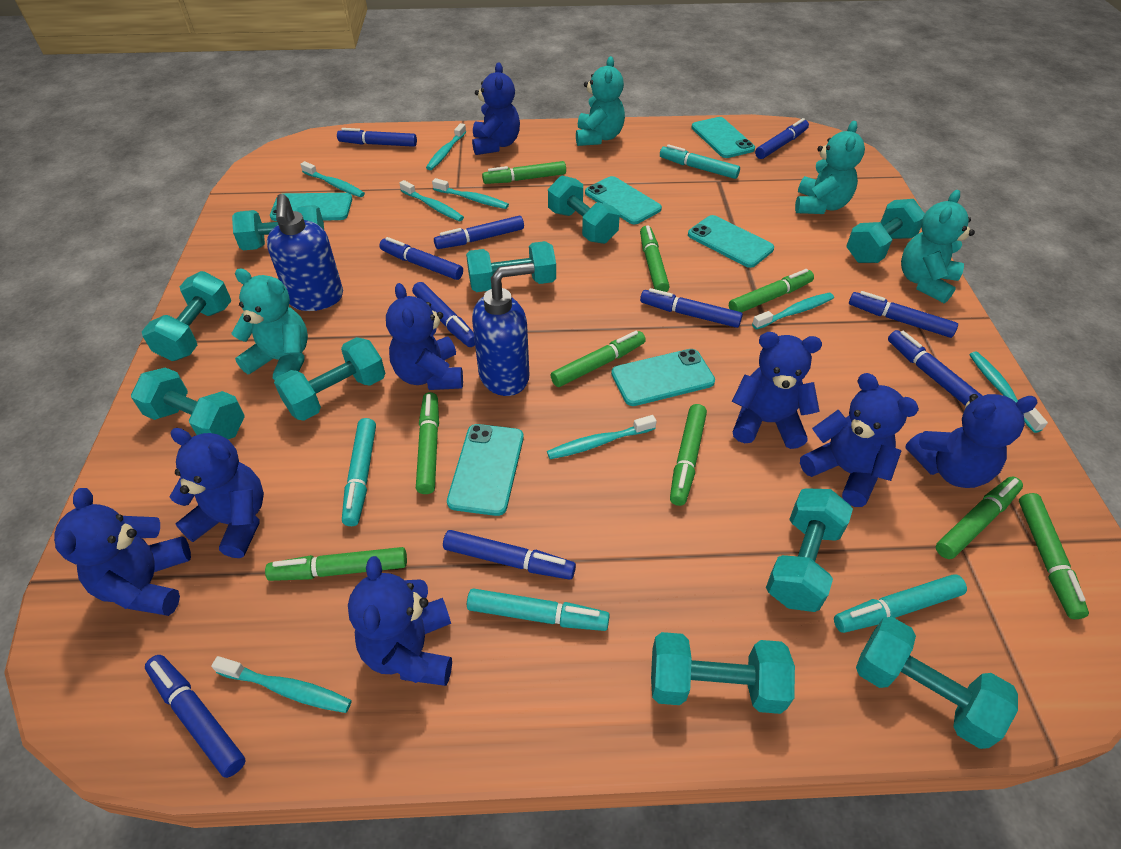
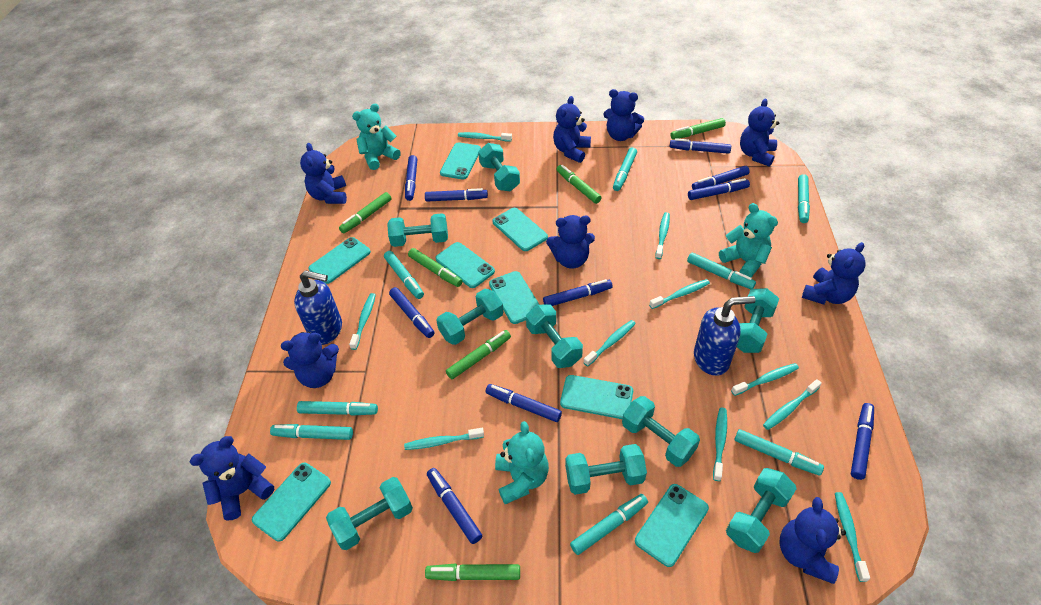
blue teddy bear: [54,488,191,616] [170,428,264,558] [348,556,452,686] [386,283,463,390] [472,62,520,155] [732,332,822,449] [800,373,919,507] [905,394,1038,488] = 8 -> [190,436,274,521] [281,332,339,388] [300,143,347,204] [546,215,595,269] [553,96,591,163] [603,89,644,141] [740,99,779,167] [779,497,846,584] [802,242,866,304] = 9
green marker: [265,547,407,581] [416,392,439,494] [482,161,566,184] [551,331,646,387] [640,225,670,292] [670,404,707,506] [729,269,814,312] [936,476,1023,559] [1019,493,1089,619] = 9 -> [339,192,391,233] [408,248,462,287] [425,564,520,581] [446,330,511,379] [556,165,602,204] [670,118,726,140] = 6
turquoise dumbbell: [131,367,245,439] [142,271,231,361] [232,205,324,250] [274,337,385,421] [466,241,556,292] [548,175,620,244] [651,632,795,714] [766,488,853,612] [846,199,925,263] [856,617,1018,749] = 10 -> [326,477,413,550] [387,213,448,247] [436,289,503,345] [478,143,520,191] [526,304,583,368] [565,444,647,495] [622,396,700,467] [726,468,797,553] [737,288,779,353] = 9
turquoise marker: [342,418,376,526] [467,589,610,631] [660,144,740,179] [834,574,967,633] = 4 -> [270,424,353,440] [297,401,378,416] [384,251,424,299] [570,494,648,555] [613,147,637,191] [687,253,756,289] [735,429,824,476] [798,174,810,223] = 8
turquoise phone: [270,193,352,221] [447,424,524,516] [585,176,662,224] [611,349,715,406] [688,215,774,268] [692,117,755,158] = 6 -> [252,463,331,542] [309,237,371,284] [435,242,495,288] [440,142,481,179] [489,271,540,324] [492,208,548,251] [560,375,633,419] [635,484,709,567] = 8
turquoise teddy bear: [231,269,308,380] [576,56,625,146] [795,121,865,214] [901,190,975,304] = 4 -> [352,103,401,170] [495,421,549,504] [719,203,778,277] = 3
turquoise toothbrush: [211,656,352,713] [300,161,365,197] [399,180,464,221] [426,123,466,170] [432,178,509,209] [547,415,657,459] [752,292,834,330] [969,351,1048,433] = 8 -> [349,293,376,350] [404,428,484,450] [458,132,512,142] [583,320,636,366] [649,279,710,309] [655,212,670,259] [713,408,727,481] [731,363,799,396] [763,379,822,430] [835,492,870,582] = 10

